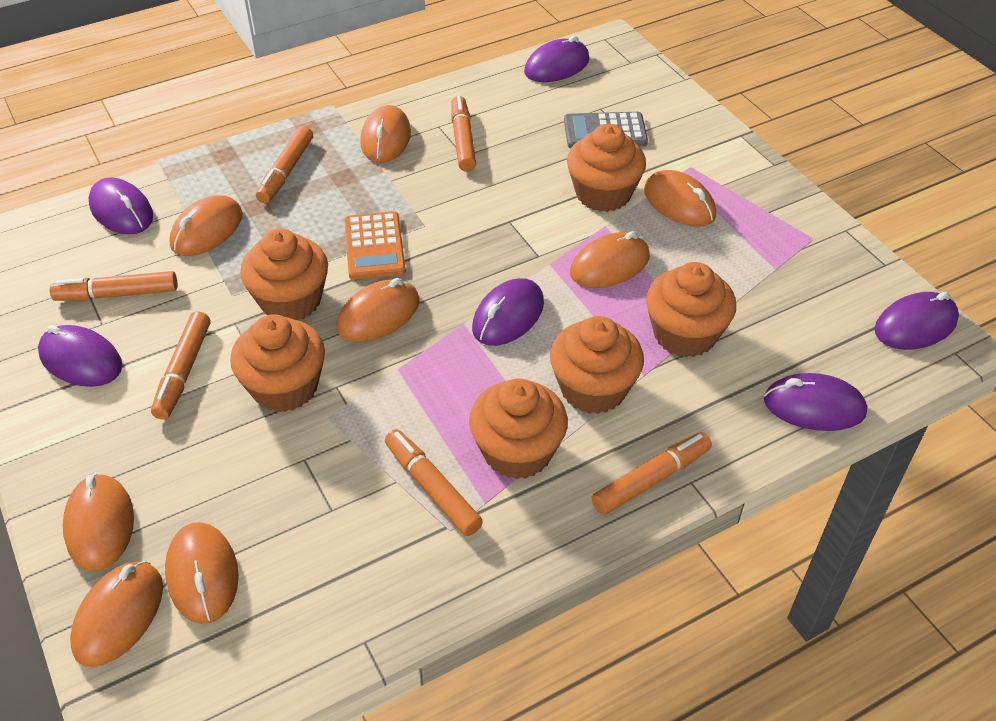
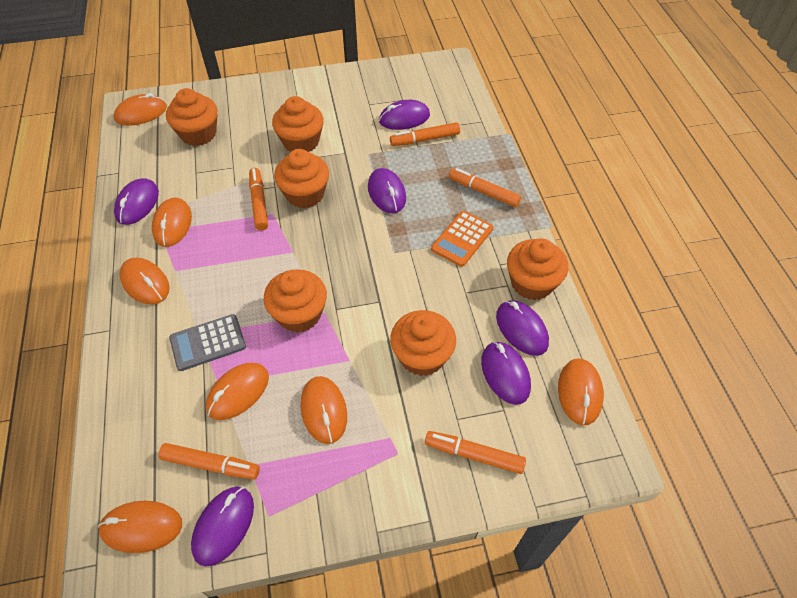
orange marker: [50,271,177,301] [151,311,210,420] [256,126,313,203] [385,429,483,536] [451,96,476,172] [592,432,712,515] = 6 -> [158,443,260,479] [249,168,268,230] [390,122,460,146] [425,431,526,474] [449,168,521,207] = 5
orange mouse: [63,474,134,571] [70,561,163,667] [165,522,239,624] [169,195,243,256] [337,278,419,342] [360,105,411,163] [570,231,650,288] [644,170,716,227] = 8 -> [98,501,182,553] [114,93,167,126] [120,258,170,304] [152,197,192,247] [206,363,269,420] [301,376,347,444] [558,358,604,426] = 7

